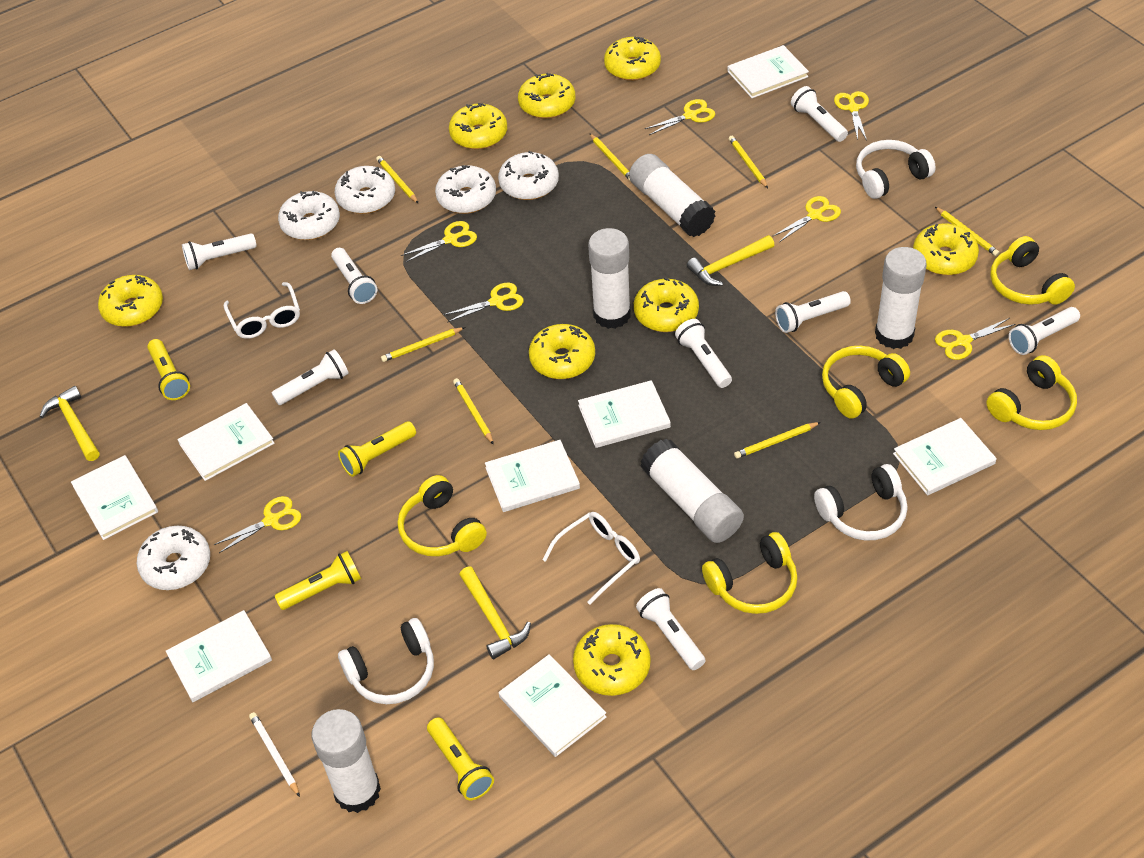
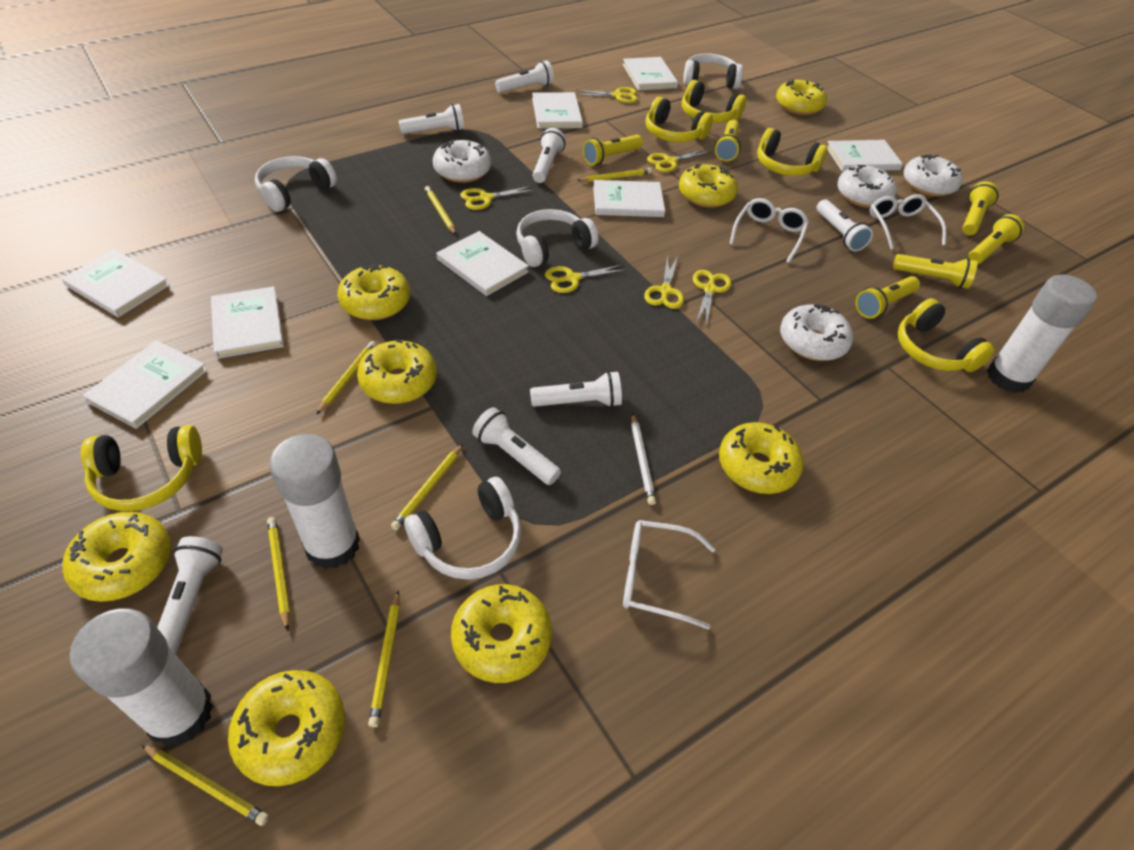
white donut: [137,526,210,590] [278,191,340,240] [335,166,395,214] [435,165,496,214] [498,151,559,200] = 5 -> [433,139,491,183] [780,304,853,361] [837,165,897,208] [903,154,963,197] = 4
white flashlight: [182,234,257,270] [272,349,349,405] [331,248,378,304] [636,588,706,670] [675,319,732,388] [775,291,851,333] [791,86,848,142] [1009,307,1080,355] = 8 -> [157,536,223,654] [399,104,464,134] [472,407,561,485] [495,60,554,93] [530,371,622,407] [532,128,566,183] [816,200,873,251] = 7
white glasses: [224,282,300,339] [543,512,640,605] = 2 -> [623,520,716,630] [730,198,809,263] [870,194,946,250] = 3
white glue stick: [312,709,381,813] [588,228,631,329] [629,154,715,237] [640,439,744,543] [875,247,927,349] = 5 -> [70,608,213,746] [269,434,360,569] [987,275,1097,393] = 3
white headphones: [338,618,434,704] [814,464,908,541] [856,140,936,199] = 3 -> [255,156,337,212] [404,477,521,580] [516,209,598,267] [683,53,743,89] = 4
yellow flashlight: [147,339,190,400] [275,551,361,610] [338,421,416,477] [427,717,494,800] = 4 -> [583,135,643,165] [715,120,741,161] [855,276,920,319] [893,254,977,289] [962,181,999,235] [968,214,1024,264] = 6
yellow hammer: [39,386,100,461] [459,567,531,659] [687,235,774,286] = 3 -> none = 0
yellow scissors: [214,496,301,553] [401,221,477,262] [443,283,524,323] [645,99,715,135] [772,196,841,242] [834,91,869,140] [935,318,1016,360] = 7 -> [460,186,536,210] [545,264,626,293] [575,87,638,103] [644,256,684,309] [647,148,712,172] [693,270,731,327] = 6

